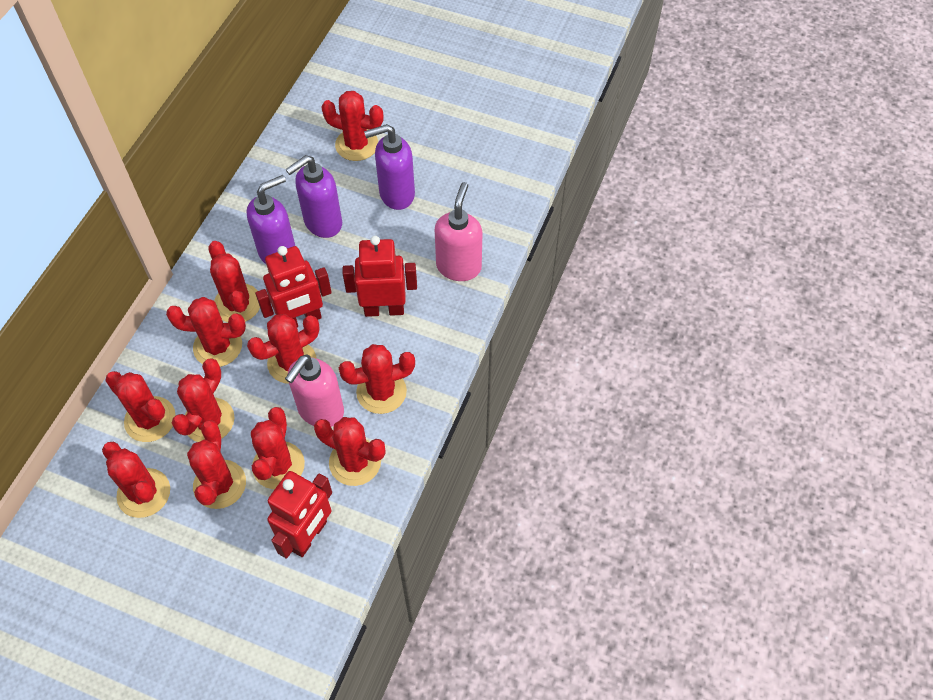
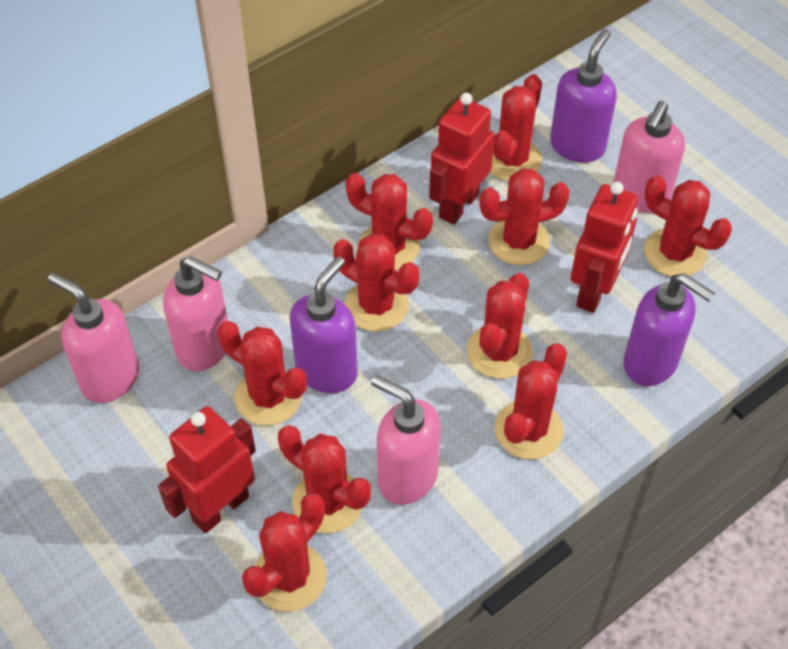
pink soap dispenser: [285,354,344,427] [435,182,483,281] = 2 -> [48,273,139,403] [163,256,228,371] [371,375,441,505] [613,101,685,213] = 4
red cactus: [102,442,170,518] [105,371,176,442] [166,297,246,367] [172,358,235,442] [187,420,246,509] [208,241,260,323] [247,314,319,384] [251,407,305,489] [314,417,386,486] [321,91,384,161] [339,344,415,414] = 11 -> [218,321,307,425] [242,493,327,611] [278,425,371,533] [333,234,420,332] [345,173,433,270] [467,273,533,379] [479,168,570,265] [490,74,542,181] [495,343,567,460] [644,175,732,276] = 10

